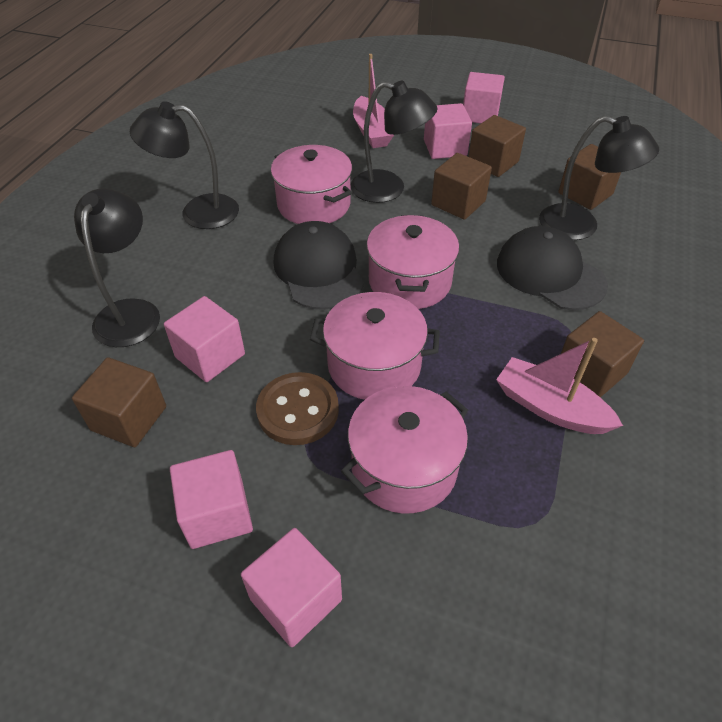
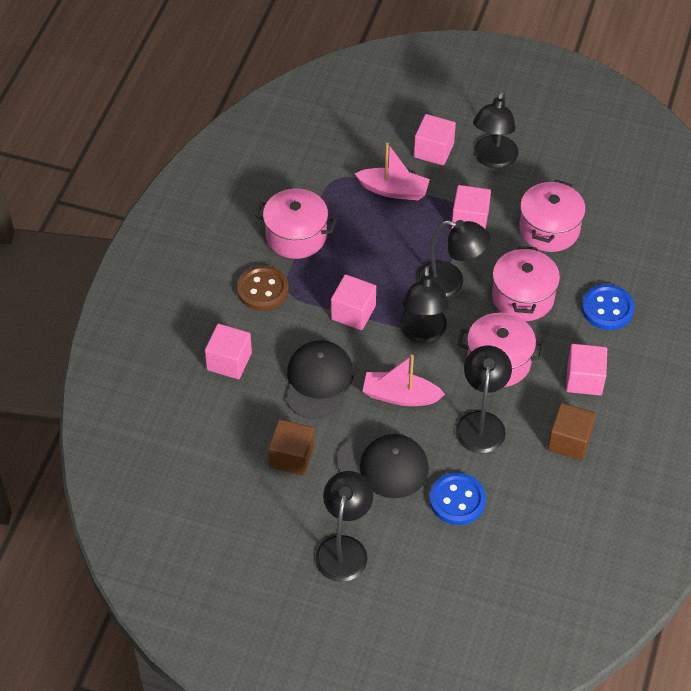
black lamp: [74,189,160,347] [130,101,239,229] [350,81,438,203] [539,115,659,240] = 4 -> [315,471,373,582] [399,266,449,343] [417,220,491,298] [456,346,512,453] [473,91,519,168] = 5
blue button: none = 0 -> [429,472,486,525] [582,284,635,330] = 2
brown cube: [72,357,166,447] [431,153,492,220] [468,115,526,177] [558,144,621,210] [561,311,644,397] = 5 -> [268,419,315,476] [548,403,596,461] = 2

